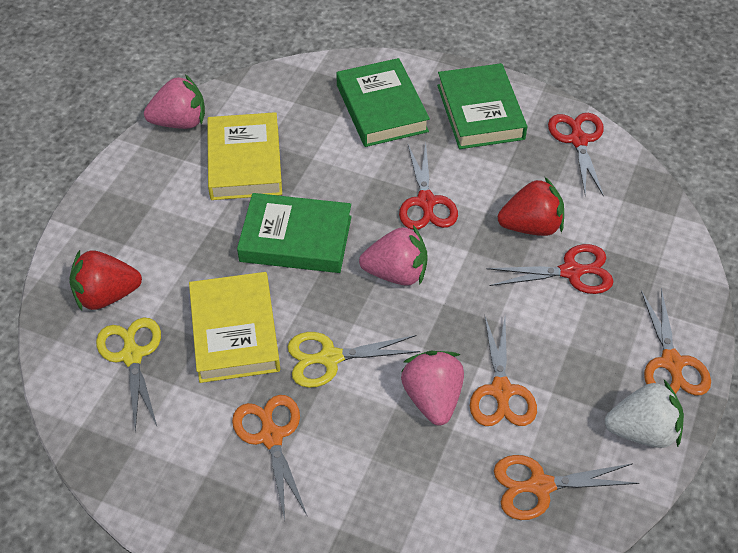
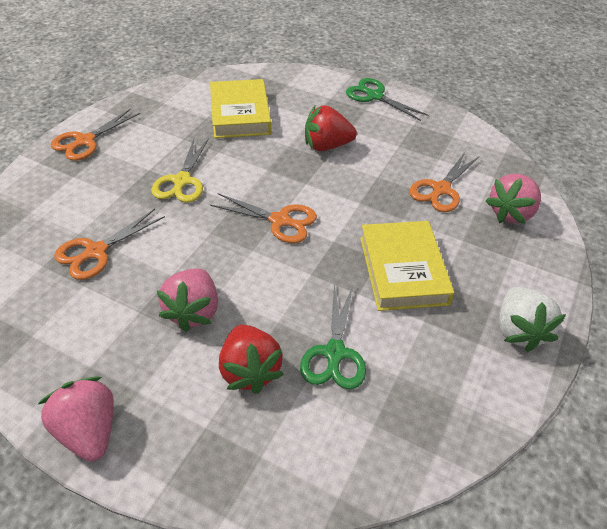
green book: [237,193,352,273] [336,58,430,147] [437,63,527,149] = 3 -> none = 0
green scissors: none = 0 -> [300,284,366,389] [346,78,428,121] = 2
red scissors: [399,143,458,230] [486,244,614,294] [548,113,604,197] = 3 -> none = 0
yellow scissors: [96,317,161,433] [288,332,421,388] = 2 -> [151,138,209,203] = 1

